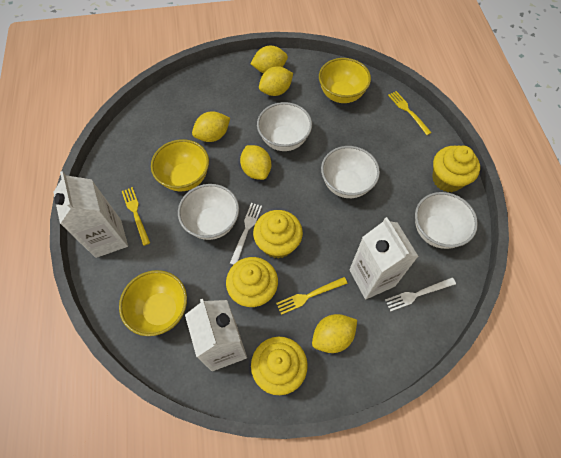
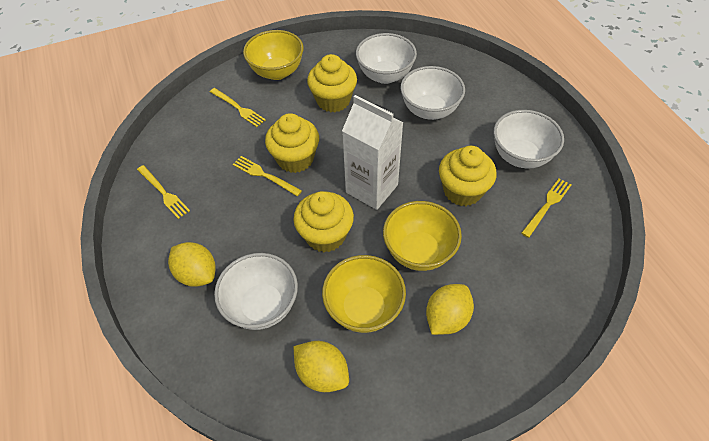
white carton: [54,171,128,258] [185,299,247,371] [349,217,419,299] = 3 -> [342,95,403,210] = 1
white fork: [230,203,262,265] [385,278,456,312] = 2 -> none = 0
yellow fork: [122,187,150,246] [276,277,348,315] [388,91,432,135] = 3 -> [137,165,190,219] [210,88,266,127] [233,156,302,196] [521,178,571,238] = 4
yellow lemon: [192,111,230,142] [240,145,271,180] [250,46,288,73] [259,66,293,96] [312,314,357,353] = 5 -> [168,242,215,287] [294,341,349,392] [426,284,474,335] = 3

